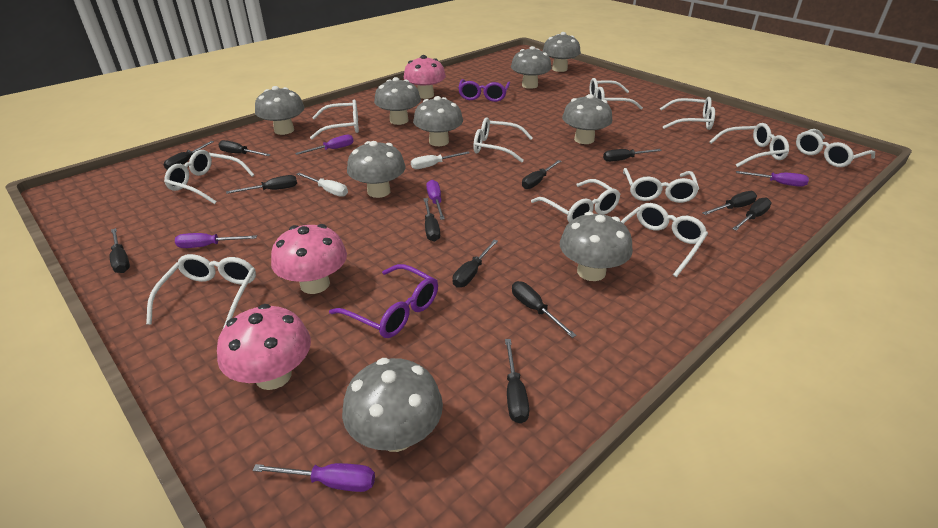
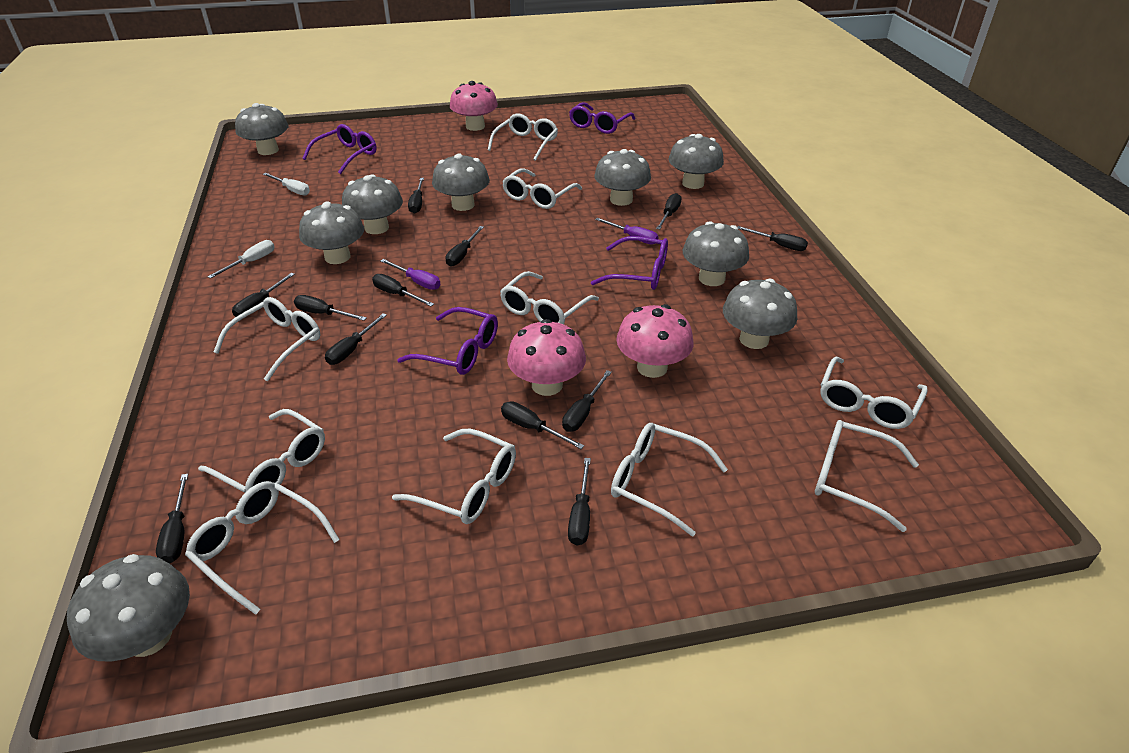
purple glasses: [329,264,438,338] [458,79,510,102] = 2 -> [302,124,377,174] [397,307,498,375] [569,102,636,134] [591,236,668,290] = 4
purple screwdriver: [175,233,257,248] [253,463,375,492] [295,135,354,155] [426,180,445,220] [736,171,809,187] = 5 -> [381,259,441,290] [595,218,659,245] = 2
white glasses: [146,254,256,329] [164,150,254,204] [310,99,359,139] [473,117,533,163] [531,179,620,222] [590,78,643,109] [621,203,708,277] [623,168,699,203] [660,97,715,130] [709,123,789,167] [796,129,875,167] = 11 -> [185,481,340,615] [198,409,325,492] [214,297,320,381] [392,429,516,524] [488,114,558,161] [500,271,599,324] [502,168,582,209] [611,423,728,537] [815,420,919,532] [820,356,928,429] = 10

